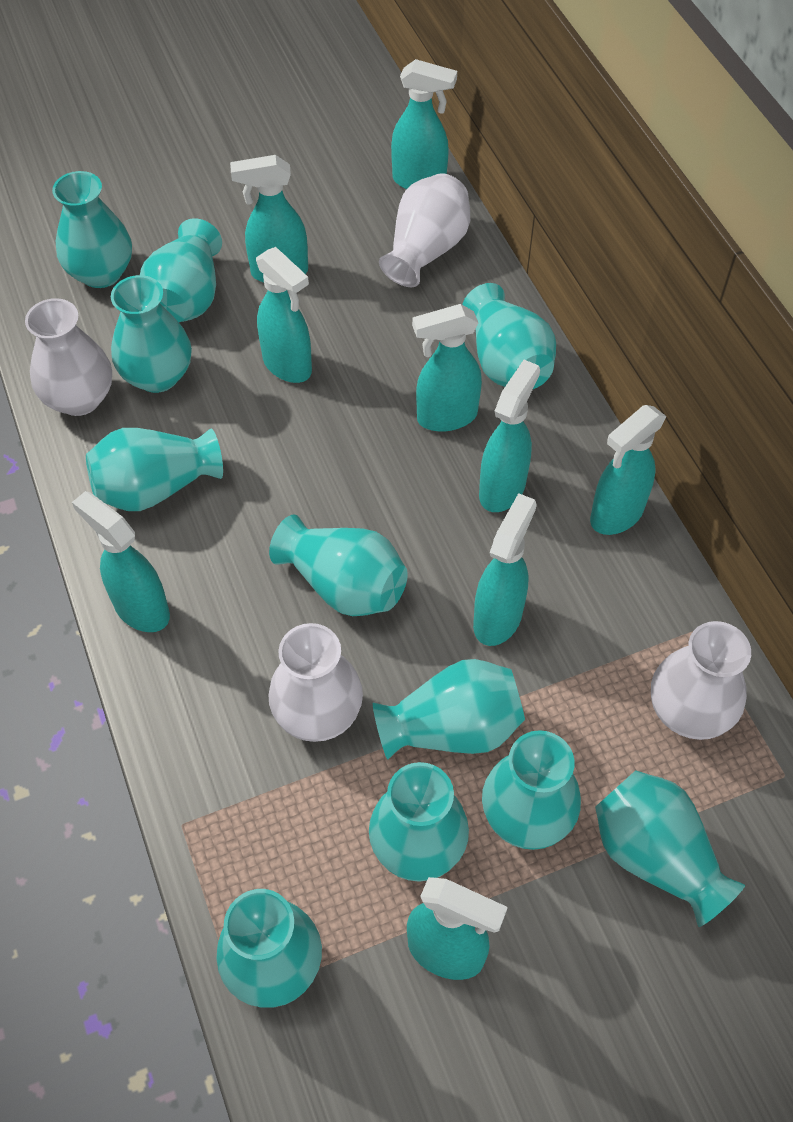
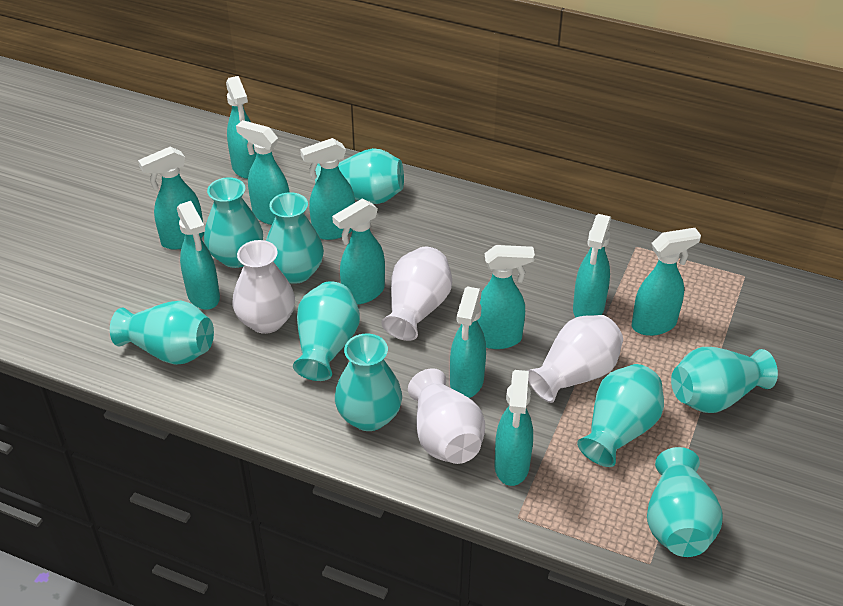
turquoise spray bottle: [72,491,170,632] [230,155,308,283] [256,247,312,383] [391,59,457,190] [407,877,508,980] [412,304,482,432] [473,493,537,646] [479,360,540,512] [590,405,667,535] = 9 -> [138,147,204,250] [177,201,220,310] [226,76,256,179] [236,120,290,225] [300,138,355,240] [332,199,385,305] [450,286,486,398] [477,245,535,349] [495,370,533,486] [573,214,611,317] [632,228,701,336] = 11
turquoise vase: [52,171,132,288] [86,428,223,511] [111,275,192,393] [140,218,222,322] [216,889,322,1008] [269,515,408,616] [369,762,469,882] [373,659,525,760] [462,283,556,389] [482,730,581,850] [595,770,745,927] = 11 -> [110,301,214,365] [204,177,263,268] [266,192,324,284] [293,281,360,381] [315,148,404,204] [335,334,402,431] [577,364,664,467] [647,447,723,557] [671,347,778,413] = 9

